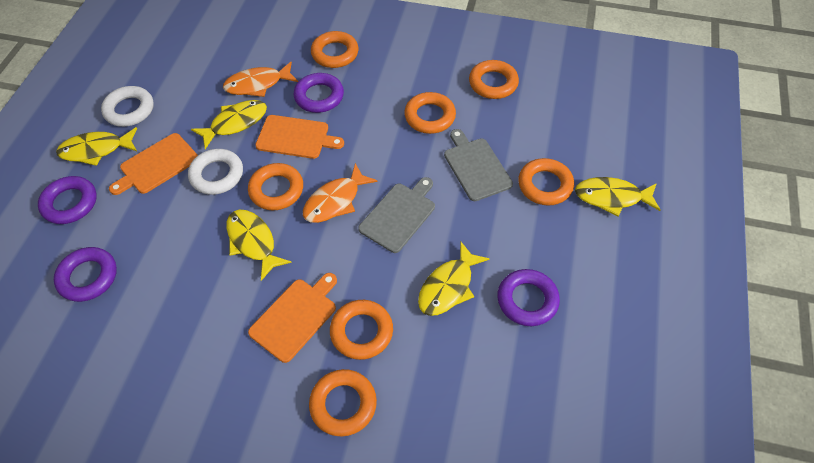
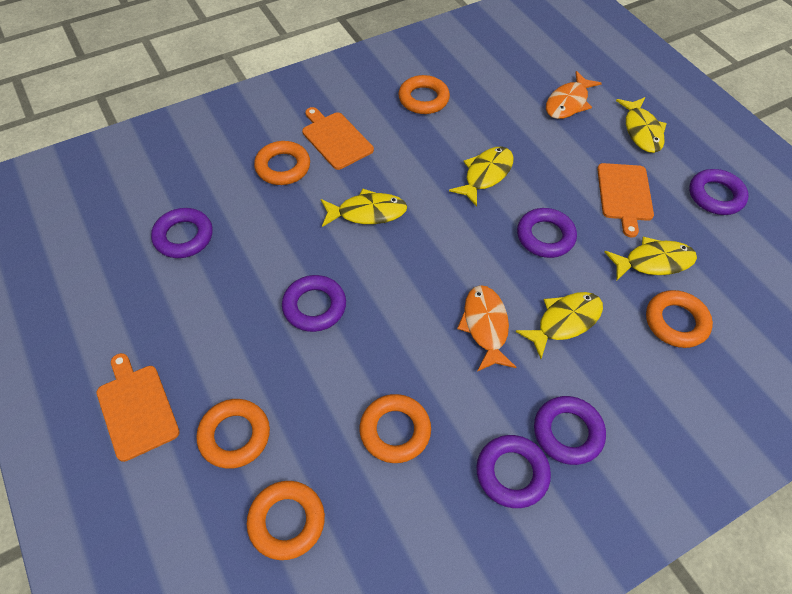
grey cutting board: [358,177,435,253] [444,129,513,201] = 2 -> none = 0
orange ring: [248,163,303,210] [309,369,377,436] [311,31,358,68] [330,300,393,360] [404,92,456,134] [469,60,519,99] [518,158,574,205] = 7 -> [196,399,270,469] [247,481,325,560] [254,141,310,185] [359,394,431,463] [398,75,450,114] [646,290,713,348] = 6
purple ring: [38,176,97,224] [54,247,117,302] [293,73,344,113] [497,269,560,326] = 4 -> [151,208,213,258] [282,275,346,332] [476,435,551,508] [517,208,577,258] [534,396,606,465] [689,169,749,215] = 6
white ring: [101,86,154,127] [188,149,243,195] = 2 -> none = 0

